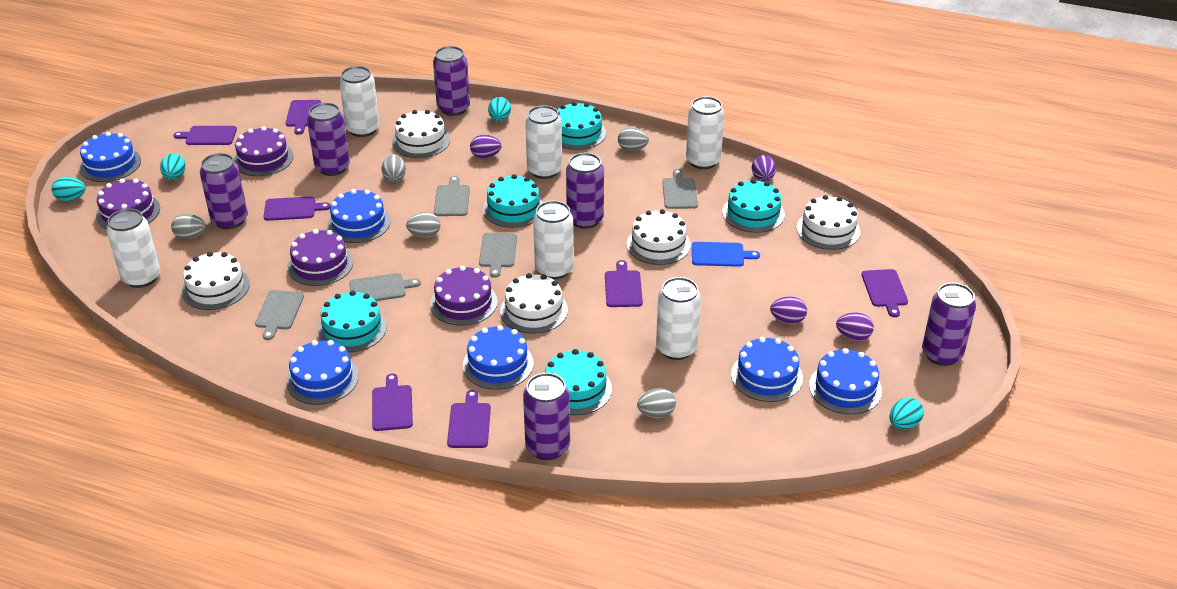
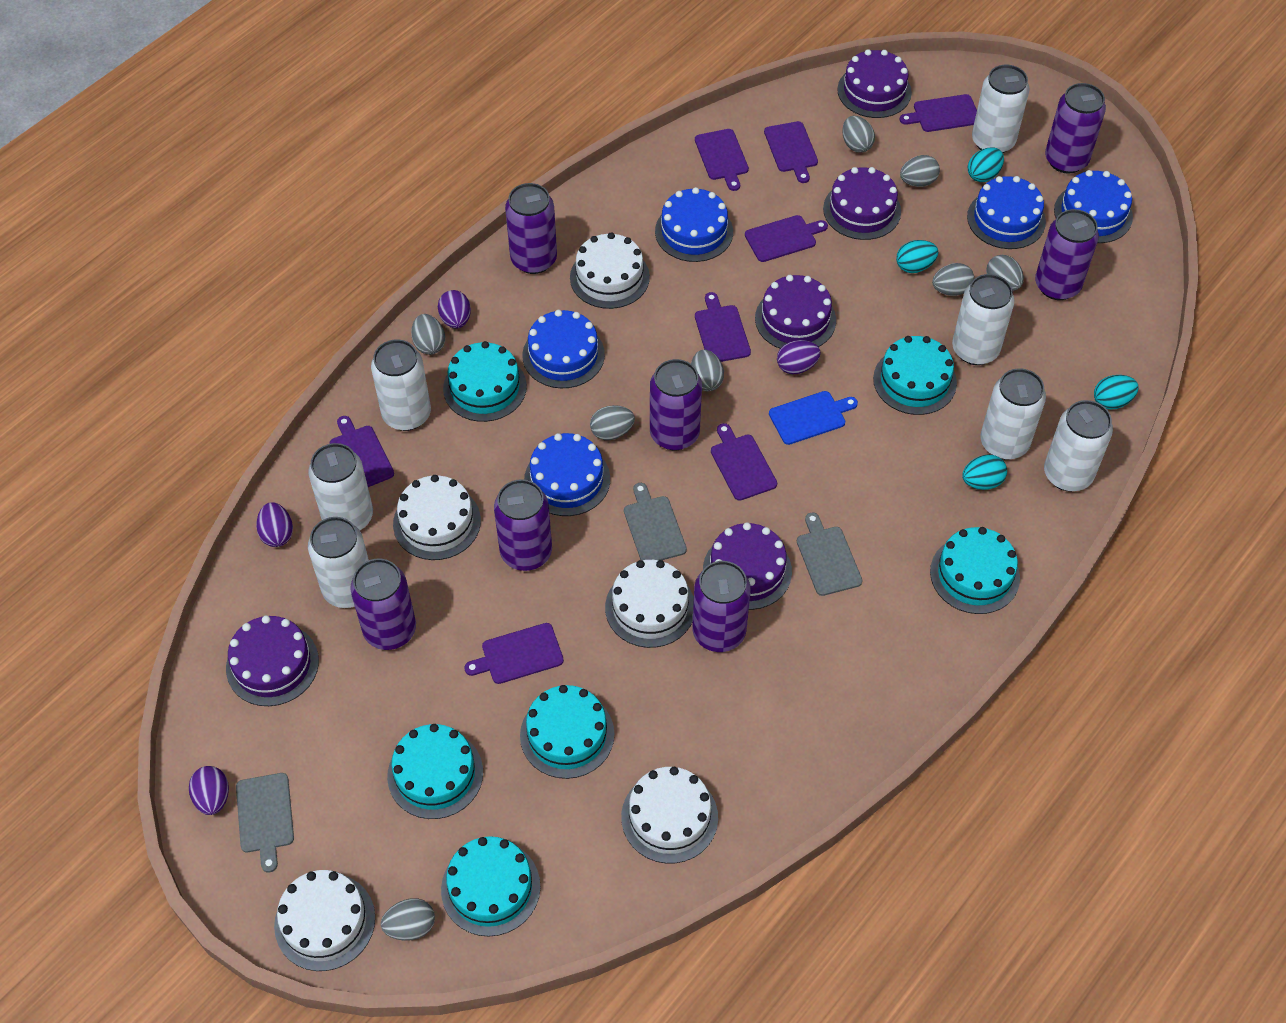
blue cake: [80,132,141,182] [286,340,359,405] [327,189,390,243] [463,325,534,390] [731,337,803,402] [809,348,882,414] = 6 -> [522,310,605,388] [524,433,610,516] [655,187,733,262] [967,176,1046,249] [1054,170,1133,243] = 5
grey cutting board: [255,290,304,340] [349,273,421,301] [434,176,470,216] [479,233,517,278] [662,169,698,209] = 5 -> [236,773,294,872] [624,483,687,560] [797,513,862,596] = 3
grey egg: [171,214,206,239] [382,154,406,182] [406,212,440,238] [618,127,649,151] [637,388,676,418] = 5 -> [381,898,435,941] [411,314,445,355] [590,405,635,440] [691,350,724,391] [842,116,875,153] [900,155,940,187] [932,263,974,296] [986,255,1024,291] = 8
purple cake: [96,178,160,229] [234,126,293,176] [287,229,353,286] [430,266,498,326] = 4 -> [226,615,319,706] [703,522,792,610] [755,275,836,349] [823,167,901,240] [837,49,912,118] = 5
purple can: [200,153,248,229] [307,103,350,176] [433,46,470,116] [523,373,570,460] [566,153,604,229] [922,283,976,366] = 6 -> [350,559,416,650] [494,479,552,571] [505,183,557,274] [650,359,702,450] [692,561,751,652] [1035,209,1099,300] [1045,83,1106,174] = 7
purple cutting board: [173,126,237,145] [264,196,331,221] [286,100,321,135] [372,374,413,431] [447,390,491,448] [605,260,643,307] [861,269,908,317] = 7 -> [329,416,394,487] [464,623,564,684] [695,129,749,191] [695,292,751,362] [711,423,777,501] [745,215,828,262] [764,121,818,183] [900,94,977,132] = 8
turquoise cake: [318,291,387,352] [483,174,543,228] [545,349,612,415] [557,102,606,150] [722,179,785,233] = 5 -> [387,724,483,819] [441,836,541,937] [443,341,527,422] [520,685,614,779] [873,336,957,415] [930,527,1020,614] = 6
white can: [107,209,160,288] [339,66,380,137] [525,105,562,179] [533,201,574,279] [656,277,701,360] [686,96,725,169] = 6 -> [308,443,373,530] [308,517,369,608] [371,339,431,431] [952,274,1014,365] [972,65,1030,153] [980,368,1046,460] [1044,400,1113,492] = 7

